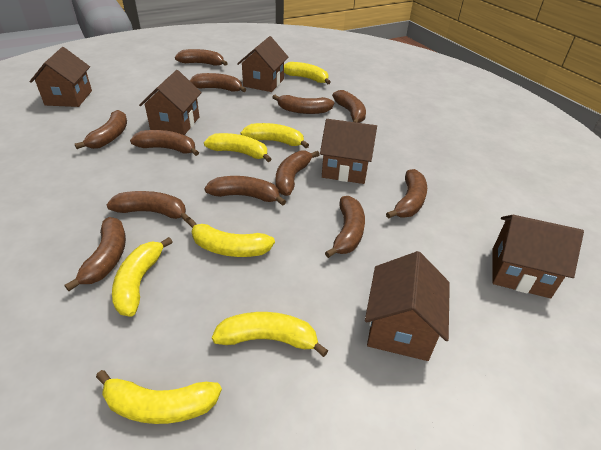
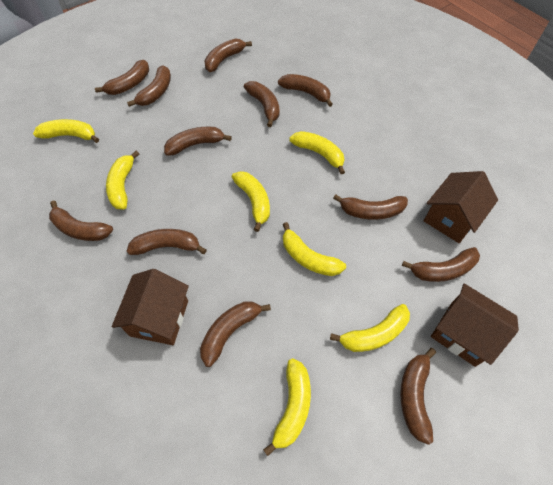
brown house: [30,47,92,107] [139,70,202,135] [237,36,288,92] [320,119,377,184] [365,251,450,361] [493,215,584,298] = 6 -> [112,269,189,345] [424,171,498,243] [431,283,519,367] = 3

